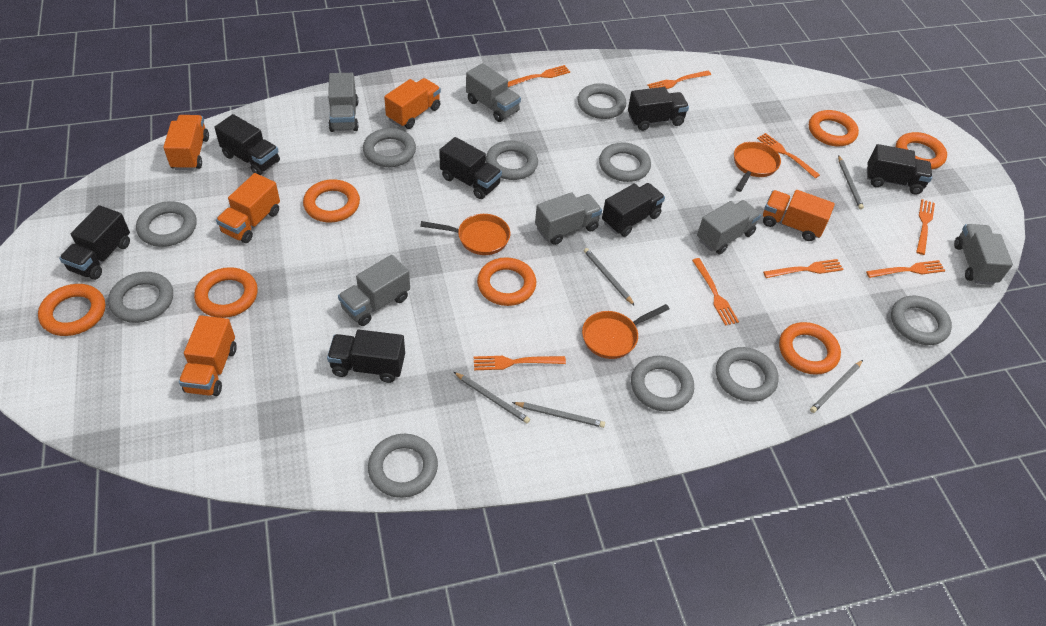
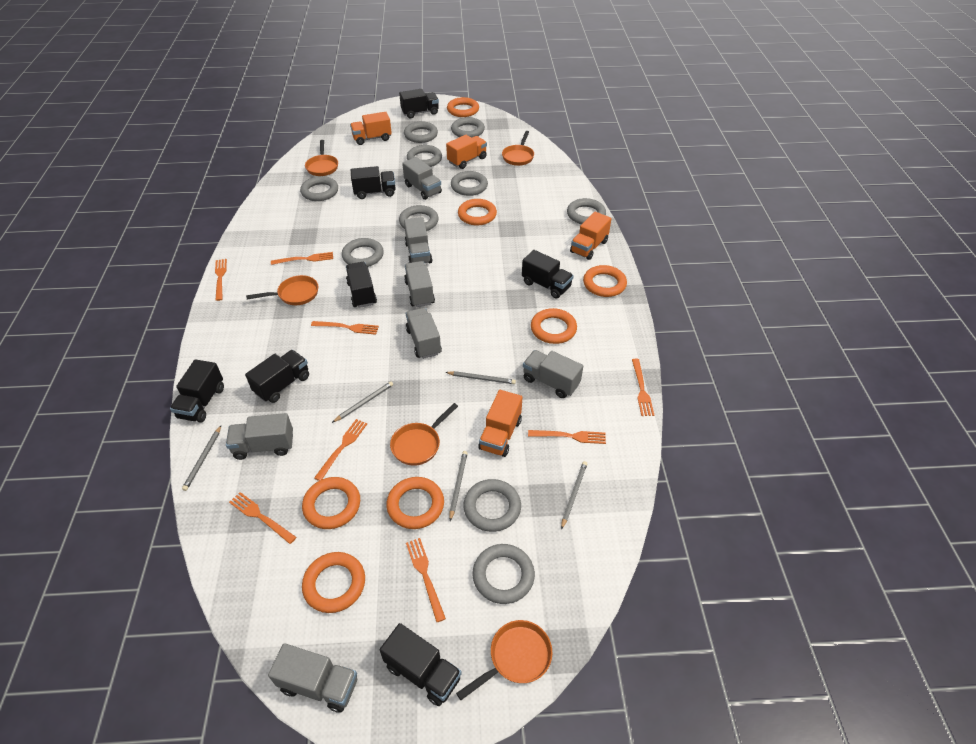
grey truck: [328,73,359,132] [338,255,410,326] [466,63,521,122] [535,192,602,245] [697,200,761,254] [954,224,1013,285] = 6 -> [226,413,293,460] [268,643,357,713] [402,157,442,200] [404,217,432,263] [404,261,435,307] [406,308,442,359] [523,350,583,398] = 7
orange pan: [420,214,510,255] [582,304,669,359] [734,141,781,192] = 3 -> [246,275,318,305] [305,140,338,176] [390,403,458,466] [456,620,552,700] [502,131,534,166] = 5
orange truck: [163,115,209,170] [179,315,237,396] [216,173,280,243] [384,78,441,129] [763,190,835,241] = 5 -> [350,112,392,145] [446,135,487,169] [479,390,522,457] [570,212,612,260] = 4

